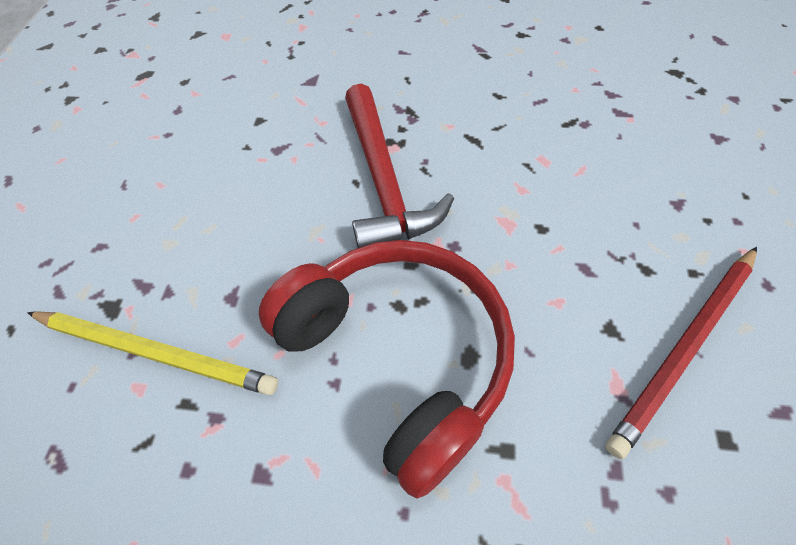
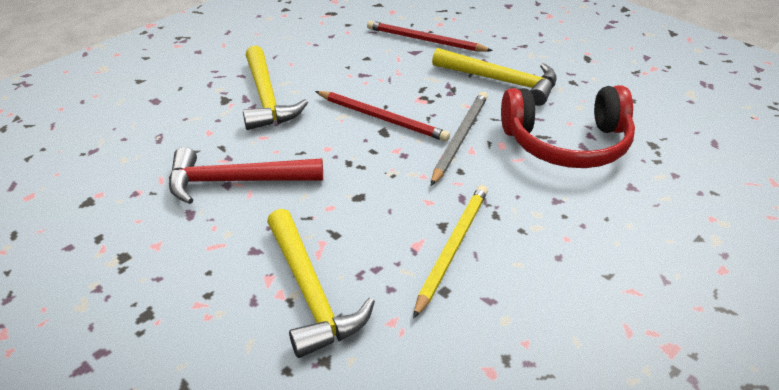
grey pencil: none = 0 -> [431,92,487,186] = 1
red pencil: [605,247,757,459] = 1 -> [315,91,450,142] [367,21,493,52] = 2
yellow hammer: none = 0 -> [243,46,308,130] [267,209,375,358] [432,48,557,106] = 3

